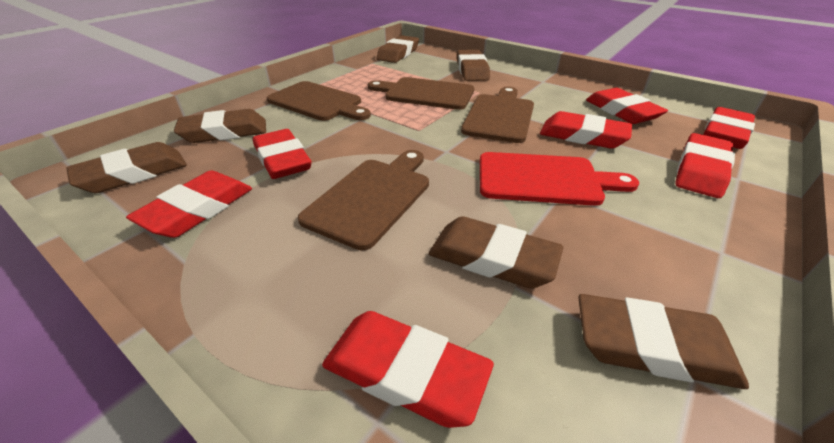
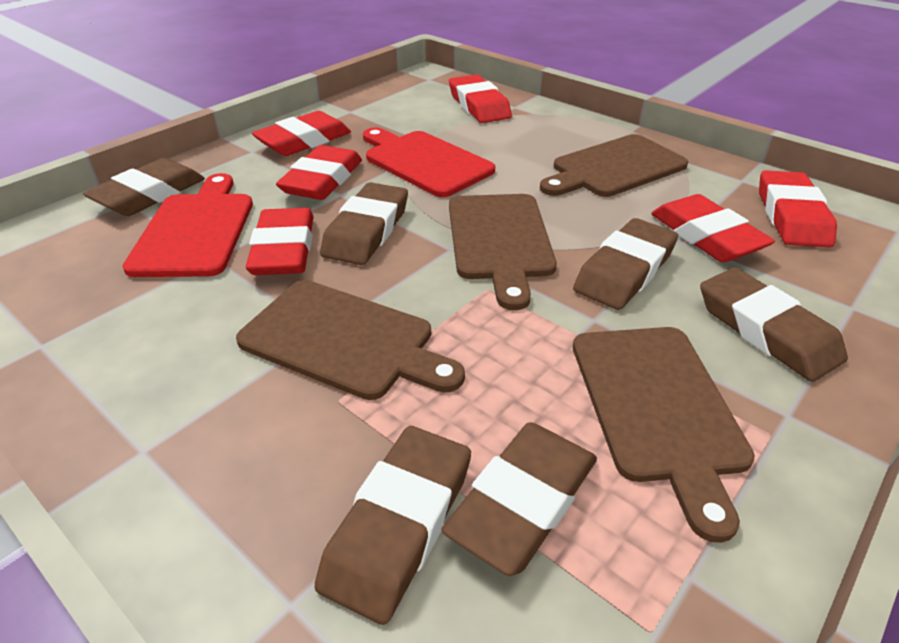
red cutting board: [480,152,639,206] = 1 -> [122,173,253,277] [363,127,495,197] = 2
red eraser: [126,171,252,238] [253,129,312,179] [322,311,494,428] [540,111,632,149] [586,88,668,124] [675,133,735,198] [703,107,755,149] = 7 -> [246,208,314,275] [252,111,351,156] [276,145,362,200] [449,74,512,123] [651,194,775,262] [759,170,837,247] = 6

